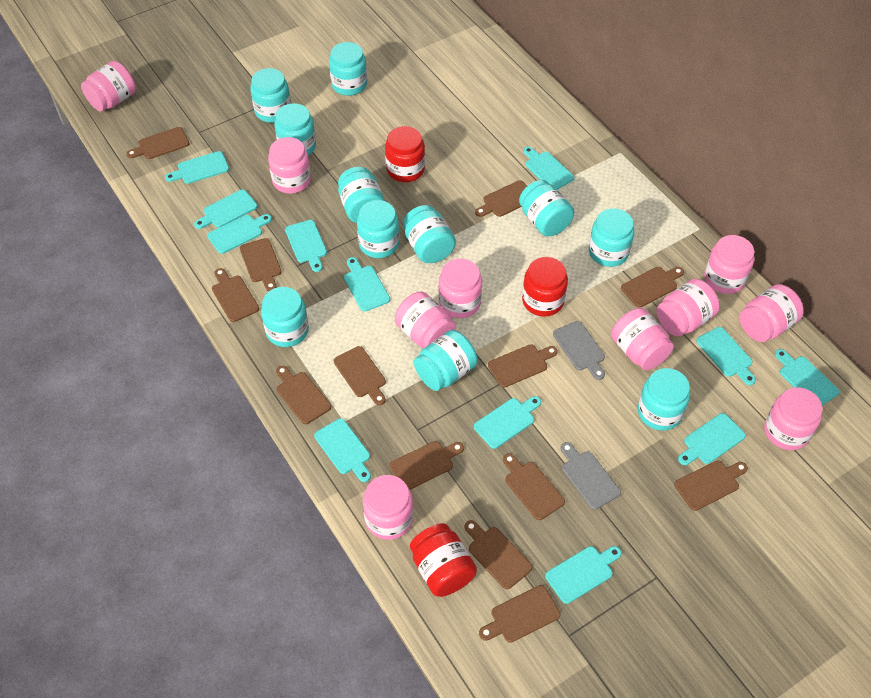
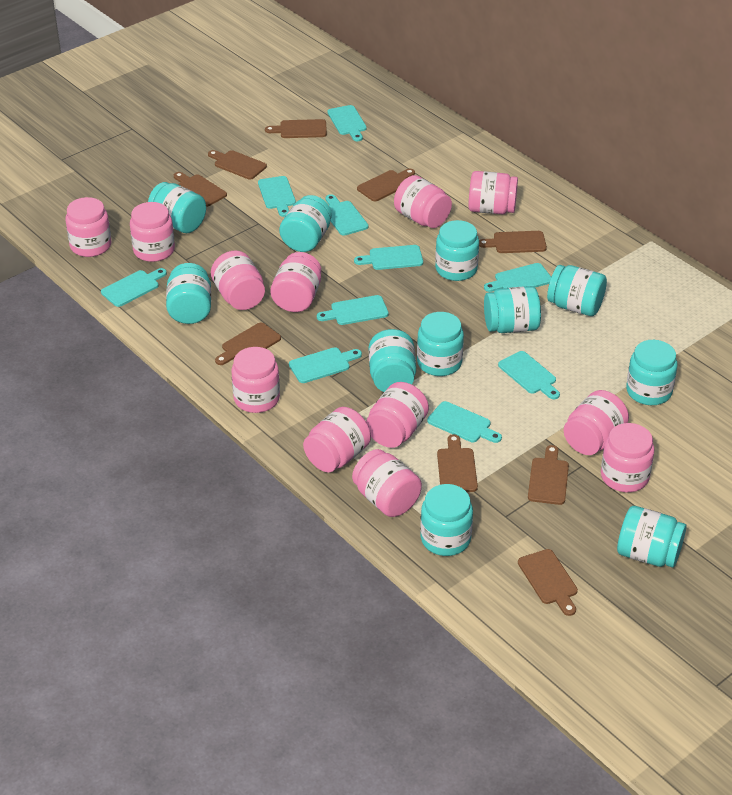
brown cutting board: [126,127,190,159] [212,268,259,322] [240,238,282,292] [276,366,331,424] [334,346,386,405] [390,441,464,490] [464,520,532,589] [475,180,527,217] [479,585,561,643] [488,344,558,388] [503,454,565,520] [621,267,684,307] [674,460,748,511] = 13 -> [174,172,227,207] [208,150,267,180] [215,323,281,365] [265,119,327,138] [357,169,415,201] [437,434,478,492] [479,231,547,253] [518,549,578,616] [528,445,569,505] = 9
grey cutting board: [553,321,605,380] [561,442,621,510] = 2 -> none = 0
pink jar: [81,61,136,112] [268,137,311,194] [363,475,414,540] [395,292,456,348] [438,259,482,318] [611,308,674,370] [657,279,719,337] [704,235,754,294] [740,284,804,342] [764,387,822,450] = 10 -> [66,197,111,257] [130,202,175,262] [211,251,265,310] [231,347,280,413] [270,252,321,312] [303,407,371,472] [352,449,422,517] [366,382,429,448] [394,175,452,228] [469,171,518,214] [564,390,629,455] [601,423,654,492] = 12
red jar: [385,126,425,182] [410,523,477,597] [522,257,568,317] = 3 -> none = 0
turquoise cutting board: [165,151,229,184] [194,190,258,229] [207,214,272,254] [285,220,327,272] [314,418,371,482] [344,257,390,311] [474,396,541,449] [523,147,574,189] [545,546,621,604] [678,413,746,465] [696,327,756,385] [775,349,839,406] = 12 -> [101,268,167,307] [258,176,296,217] [289,347,362,383] [317,295,389,325] [325,194,368,235] [328,105,367,141] [354,245,423,270] [427,401,502,443] [484,263,551,292] [498,351,560,399] = 10

